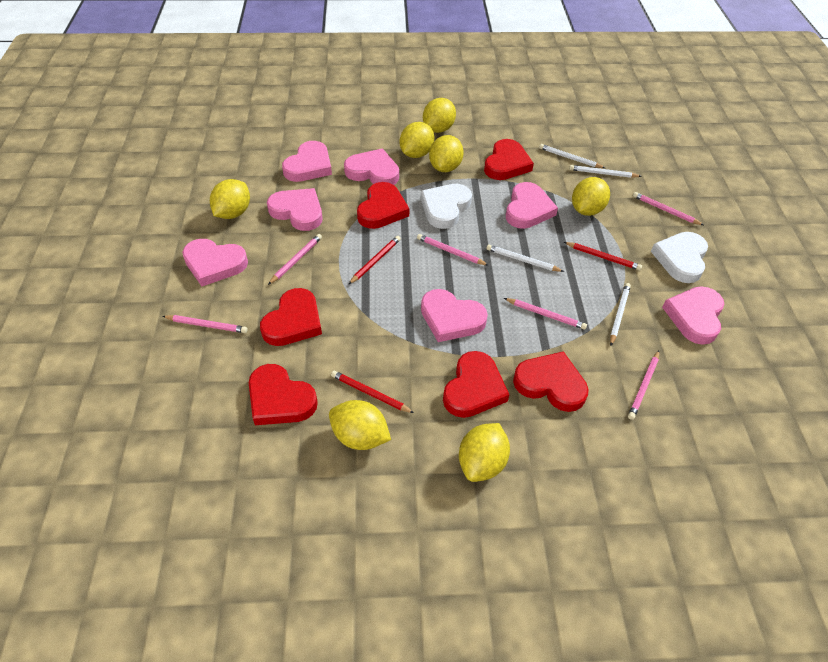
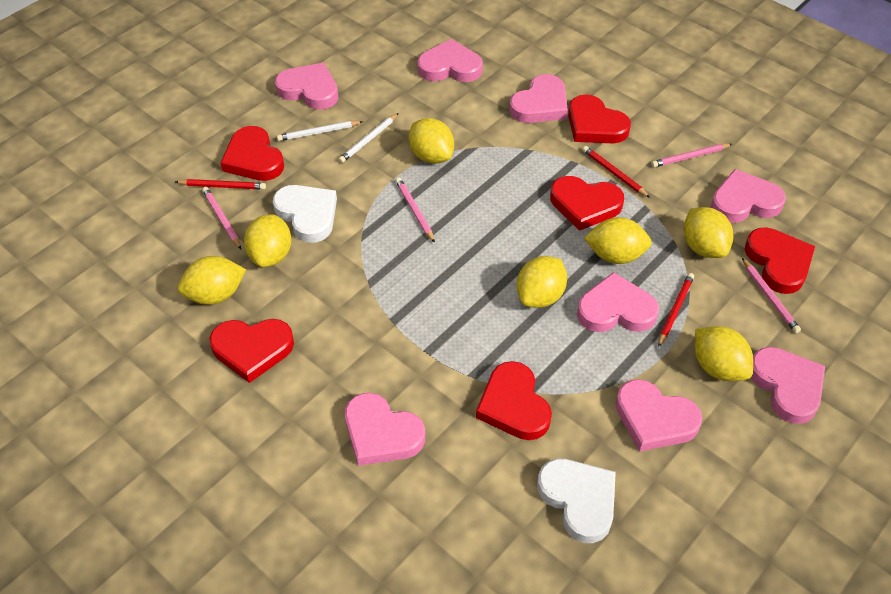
pink heart: [182,239,248,286] [267,188,322,231] [282,141,332,182] [344,149,399,185] [421,289,488,342] [506,182,558,229] [662,286,725,345] = 7 -> [275,63,338,110] [345,393,425,466] [417,39,483,82] [509,74,568,123] [577,272,659,332] [615,379,702,452] [711,169,786,223] [751,347,825,424] = 8
pink pencil: [163,315,248,333] [268,234,322,285] [417,234,489,266] [504,298,587,330] [628,351,659,420] [633,192,703,225] = 6 -> [202,187,241,249] [395,177,435,243] [651,144,732,167] [742,258,801,333] = 4
white pencil: [486,244,564,272] [539,144,605,168] [569,165,642,178] [610,283,631,345] = 4 -> [277,121,363,141] [338,113,399,163] = 2

